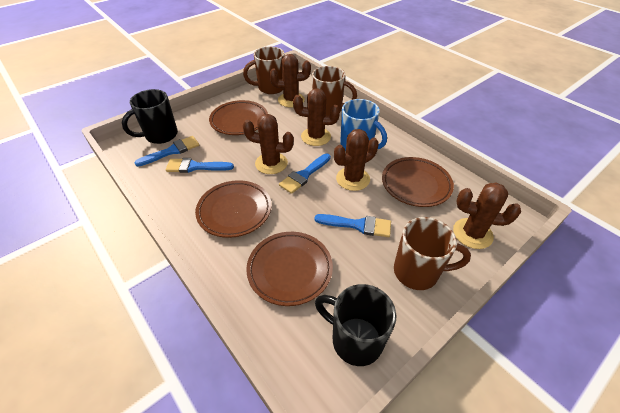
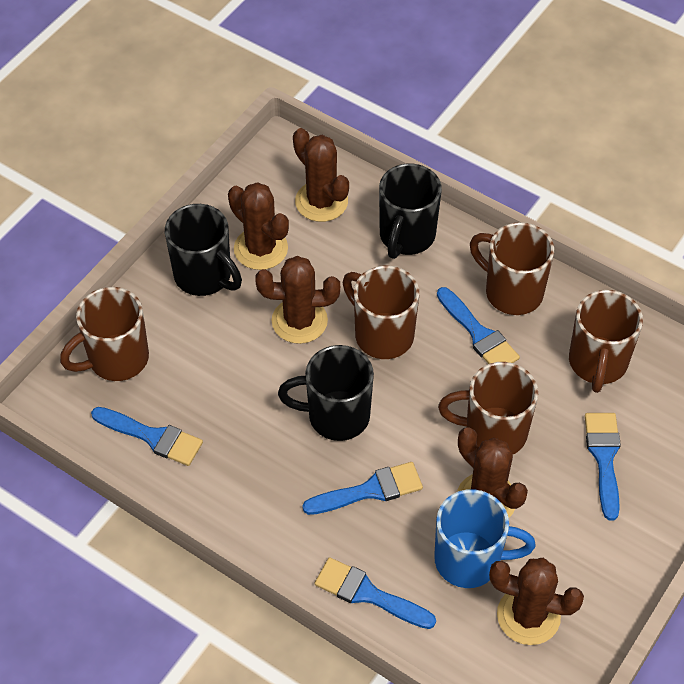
black mug: [122,89,178,144] [315,284,396,366] = 2 -> [165,204,242,296] [278,345,374,441] [379,164,442,259] = 3
blue brush: [134,136,199,167] [166,158,234,173] [279,153,331,194] [315,214,391,237] = 4 -> [91,407,203,466] [302,462,423,515] [315,557,436,629] [437,287,520,364] [585,413,621,520] = 5
brown mug: [243,47,285,94] [312,66,357,116] [394,217,471,290] = 3 -> [60,287,149,381] [342,266,419,359] [438,362,538,455] [470,222,554,315] [569,290,643,393] = 5
brown plate: [195,180,272,238] [209,100,268,135] [246,232,333,306] [382,157,454,207] = 4 -> none = 0

